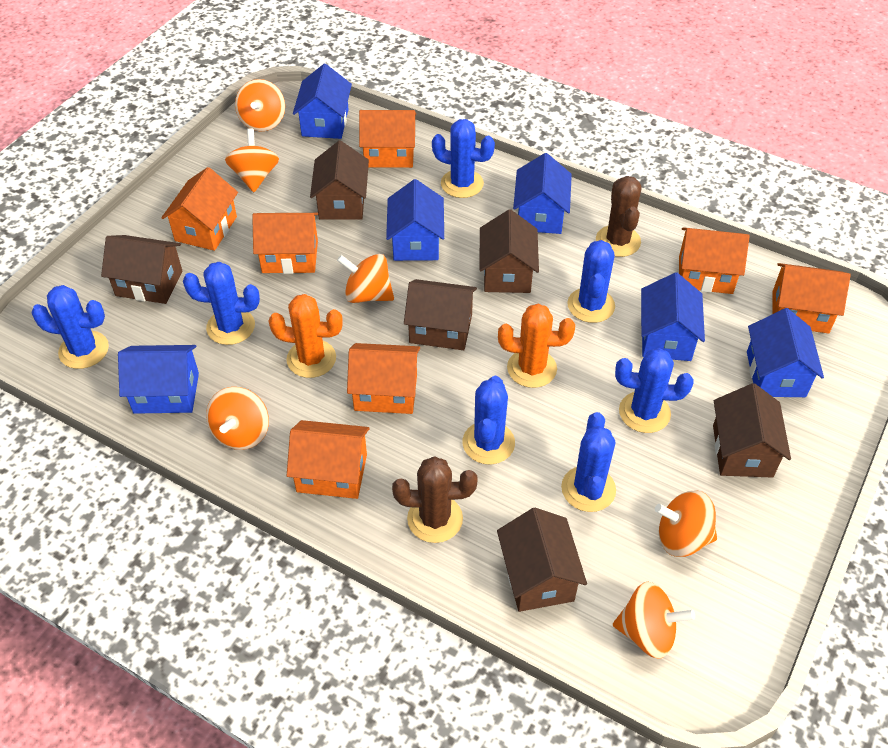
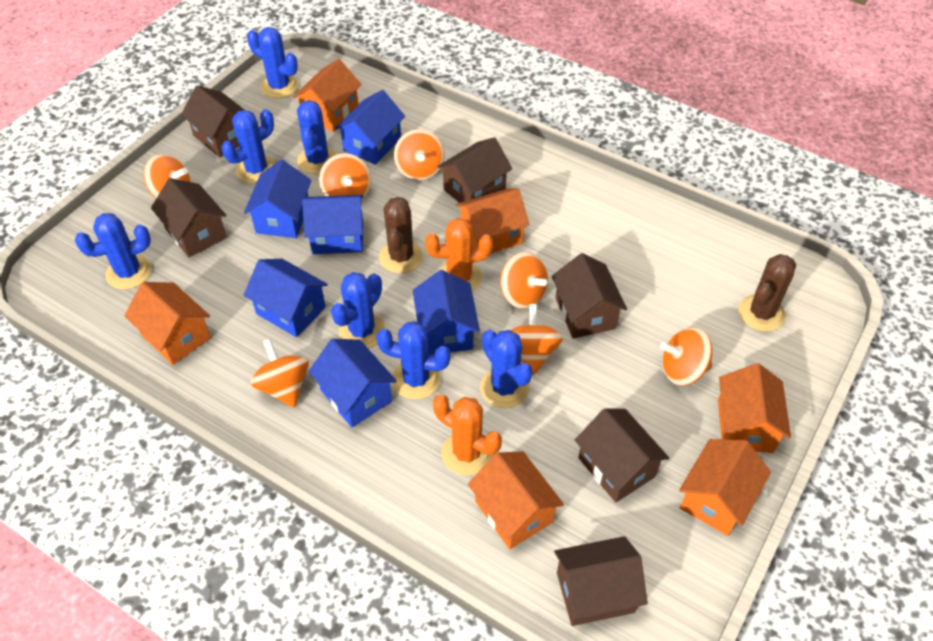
orange house: [161,167,238,251] [252,213,318,274] [287,420,370,499] [347,343,420,414] [359,110,416,168] [679,227,750,294] [772,263,851,334] = 7 -> [124,282,211,365] [293,59,361,132] [456,189,530,254] [468,451,564,549] [679,439,771,536] [718,363,791,453] = 6
orange spinning top: [206,387,269,450] [225,128,279,192] [235,79,285,131] [337,254,394,303] [613,582,695,659] [655,490,717,557] = 6 -> [144,154,191,198] [251,339,309,408] [319,153,371,200] [394,129,445,181] [500,252,548,309] [511,304,563,375] [660,327,712,385] = 7

